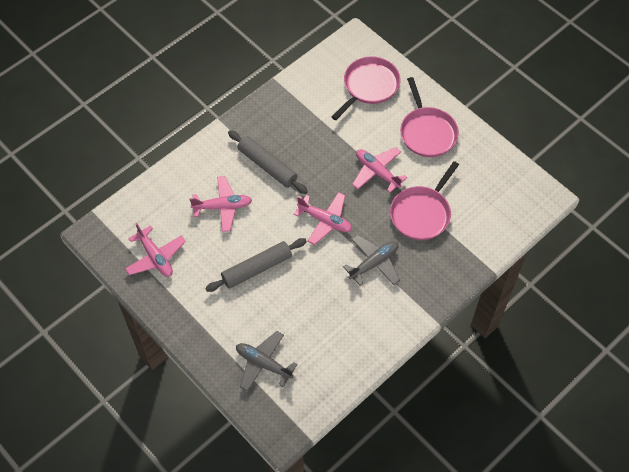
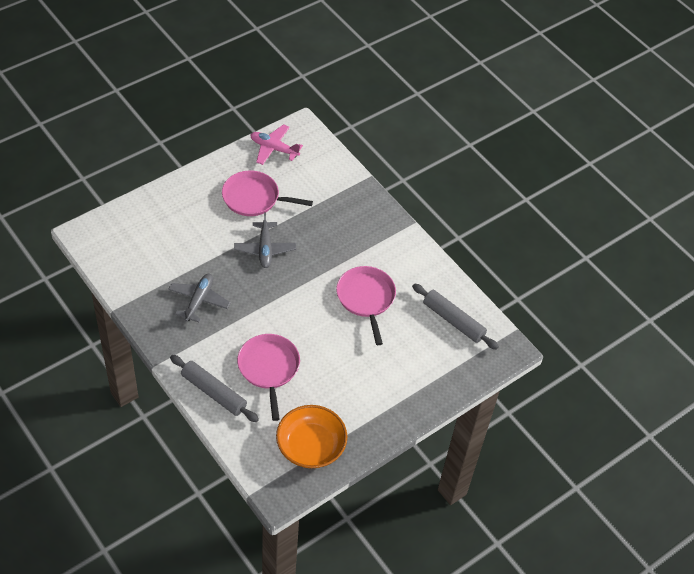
orange bowl: none = 0 -> [276,405,348,468] = 1
pink plane: [125,223,186,277] [189,176,252,232] [294,192,352,245] [352,147,407,193] = 4 -> [250,124,303,165] = 1

